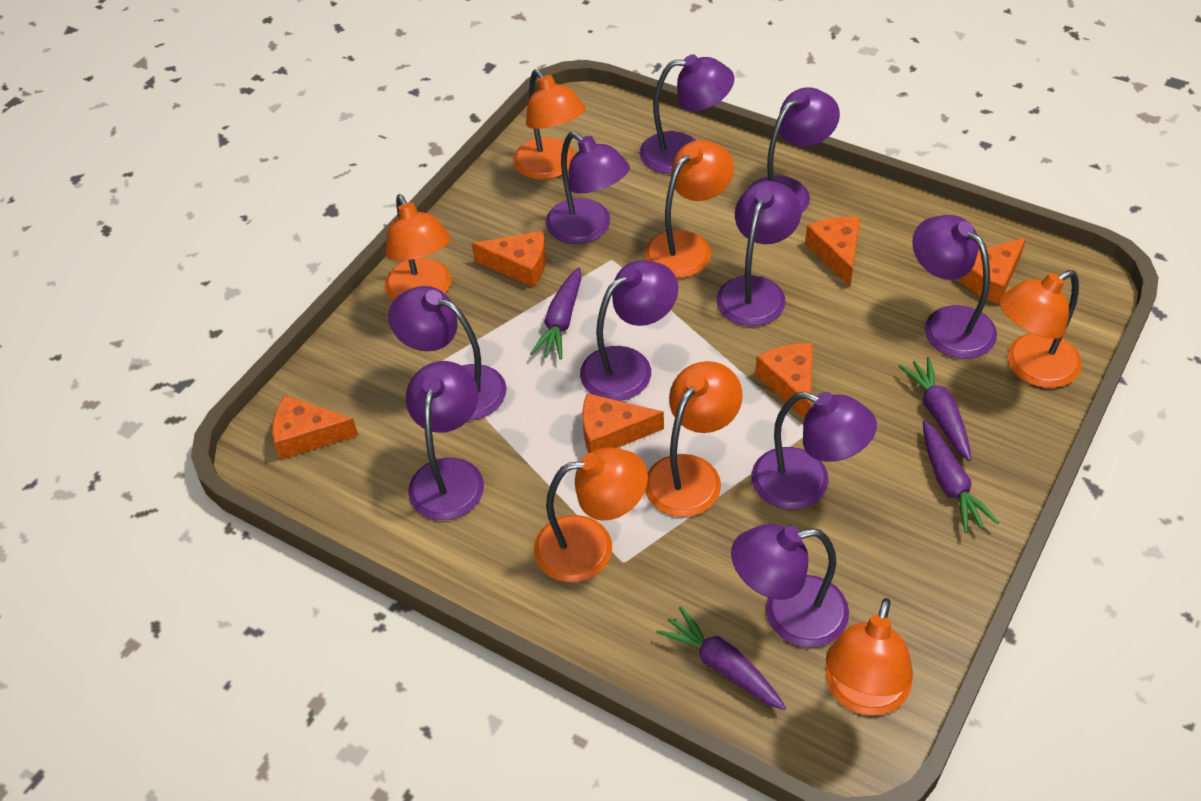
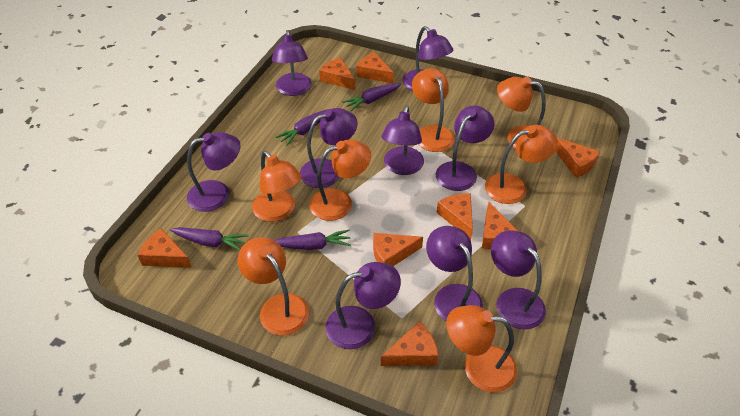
orange cheese: [272,395,358,460] [471,231,546,287] [582,393,664,453] [755,343,813,419] [805,217,860,287] [959,237,1026,304] = 6 -> [138,228,192,268] [319,58,355,90] [356,52,394,83] [373,233,423,266] [381,321,439,366] [437,193,473,240] [482,202,518,249] [556,138,600,178] = 8
purple lamp: [388,286,507,420] [406,361,484,520] [546,132,630,244] [580,260,678,401] [639,54,734,174] [716,181,801,326] [731,524,849,647] [749,88,840,214] [751,392,877,510] [912,215,997,359] = 10 -> [187,132,240,212] [272,30,312,96] [300,108,358,188] [325,262,401,349] [381,106,424,175] [403,26,453,91] [426,226,483,321] [436,105,495,191] [491,230,546,330] = 9

